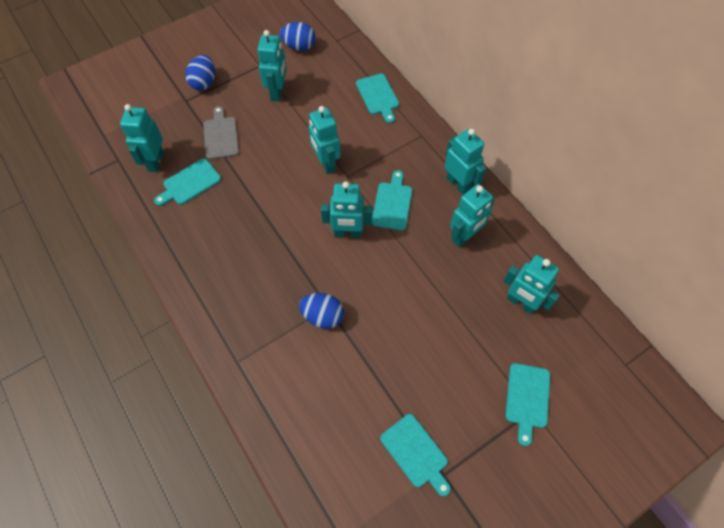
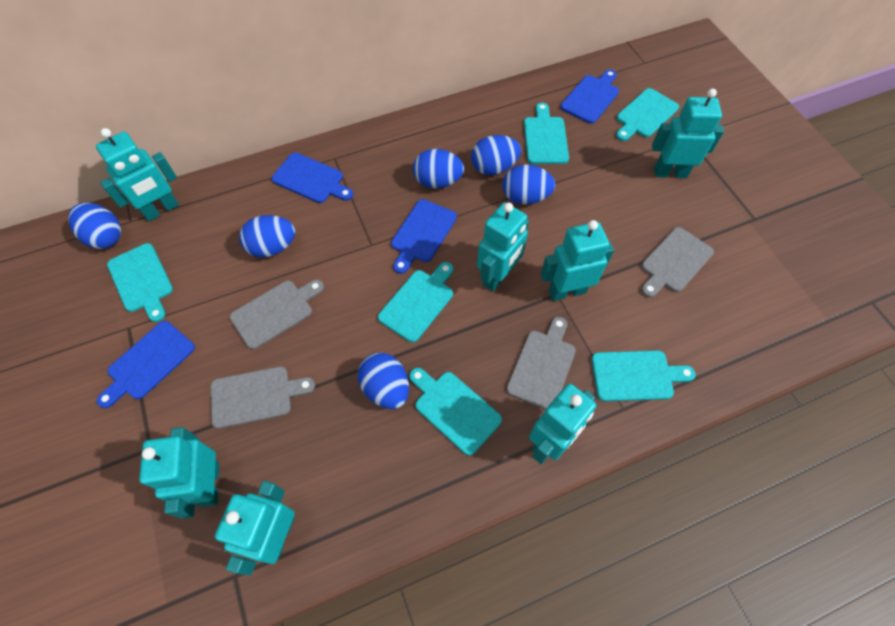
blue cutting board: none = 0 -> [97,321,195,408] [271,153,353,203] [391,199,457,274] [560,70,619,124] = 4
blue egg: [185,55,215,90] [280,22,315,51] [299,293,344,329] = 3 -> [68,203,121,249] [239,215,295,258] [358,353,409,409] [413,149,464,188] [471,135,521,175] [502,165,555,205] = 6
grey cutting board: [203,106,239,160] = 1 -> [210,366,315,429] [230,280,324,349] [506,317,576,410] [641,227,714,298] = 4
turquoise cutting board: [154,158,221,206] [356,74,399,123] [372,170,412,230] [380,414,451,496] [505,363,550,446] = 5 -> [107,243,173,322] [378,262,453,342] [409,368,502,456] [524,103,569,164] [591,350,696,402] [616,88,679,141] = 6

